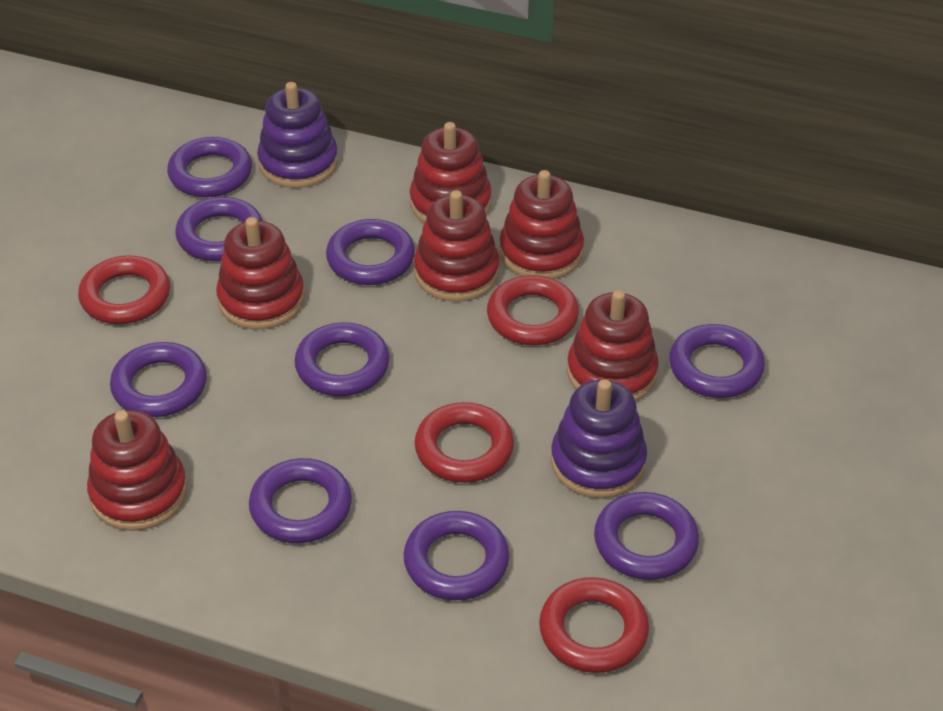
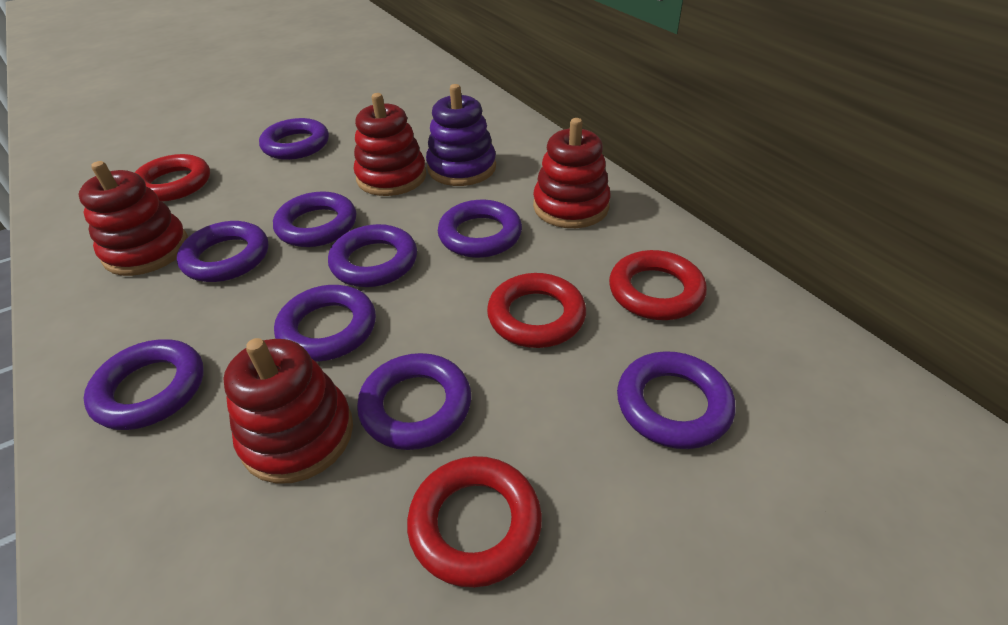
purple stacking toy: [257,82,338,188] [551,379,647,498] = 2 -> [426,84,496,186] = 1
red stacking toy: [87,410,187,531] [216,217,305,329] [410,122,492,223] [414,190,500,302] [499,170,584,279] [567,290,659,402] = 6 -> [78,161,188,276] [223,338,353,484] [354,93,426,196] [533,118,611,228] = 4

